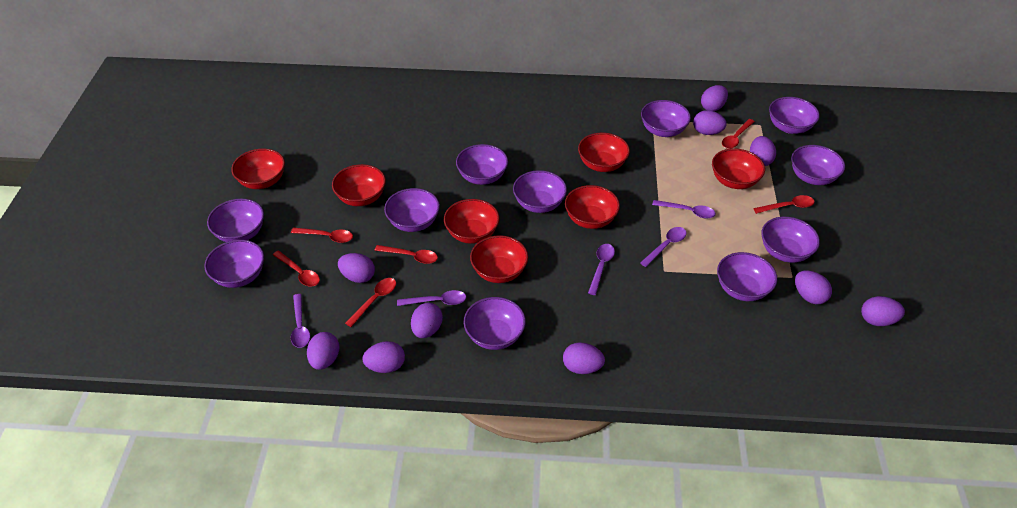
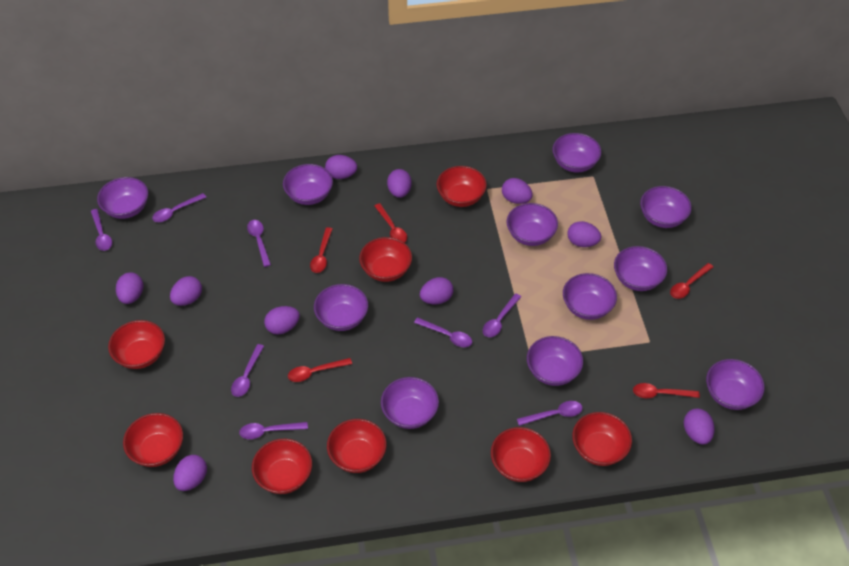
purple spoon: [291,294,310,348] [397,290,466,306] [588,244,615,295] [640,227,686,267] [652,200,716,219] = 5 -> [91,209,112,251] [152,193,206,222] [231,344,264,397] [239,422,308,439] [247,220,271,267] [414,317,472,347] [483,293,521,337] [517,401,583,426] = 8
red bowl: [231,148,285,189] [332,164,386,206] [444,199,499,244] [470,235,528,283] [565,185,620,229] [578,133,630,172] [712,148,765,189] = 7 -> [108,320,165,369] [123,413,183,467] [252,439,312,494] [327,419,387,473] [359,237,412,282] [437,166,487,207] [491,427,551,482] [572,412,632,466] = 8
red spoon: [273,251,320,287] [291,227,353,243] [345,278,396,327] [374,245,438,264] [722,119,755,149] [753,195,815,214] = 6 -> [288,358,352,382] [310,227,332,273] [375,203,407,243] [633,383,700,398] [670,263,713,299] = 5

